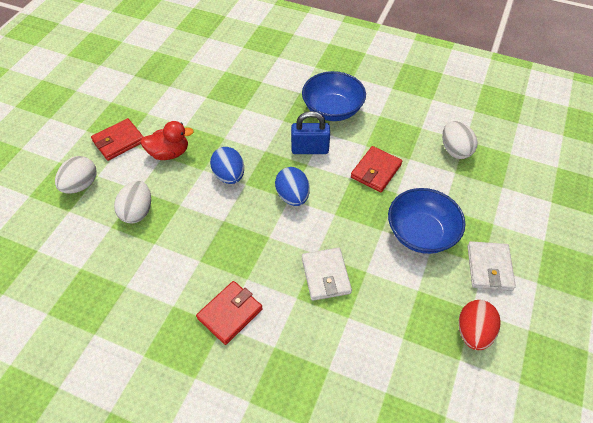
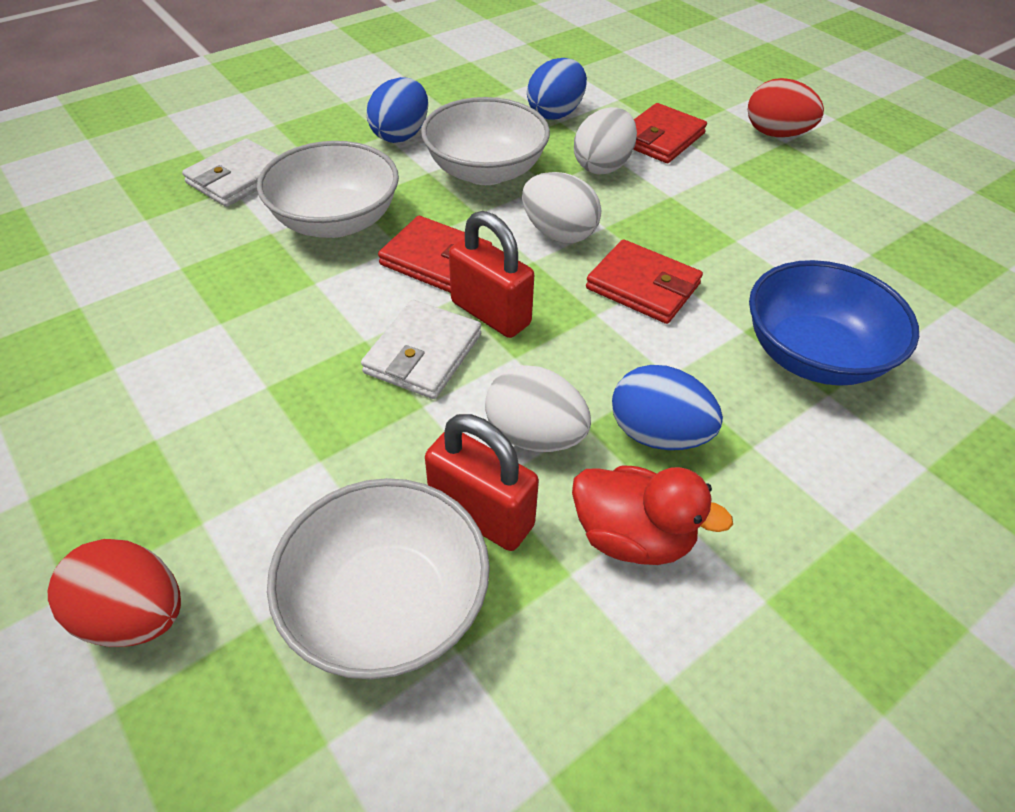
blue bowl: [302,71,366,121] [388,188,465,254] = 2 -> [749,260,919,386] = 1
blue egg: [210,147,244,184] [275,167,310,206] = 2 -> [366,77,428,143] [527,58,587,120] [612,365,723,450] = 3
blue padlock: [291,111,330,154] = 1 -> none = 0
red egg: [459,300,501,350] = 1 -> [48,539,181,647] [748,78,824,137] = 2
red padlock: none = 0 -> [425,414,539,551] [449,211,534,338] = 2
white bowl: none = 0 -> [257,141,399,238] [267,478,490,679] [421,97,550,185] = 3

